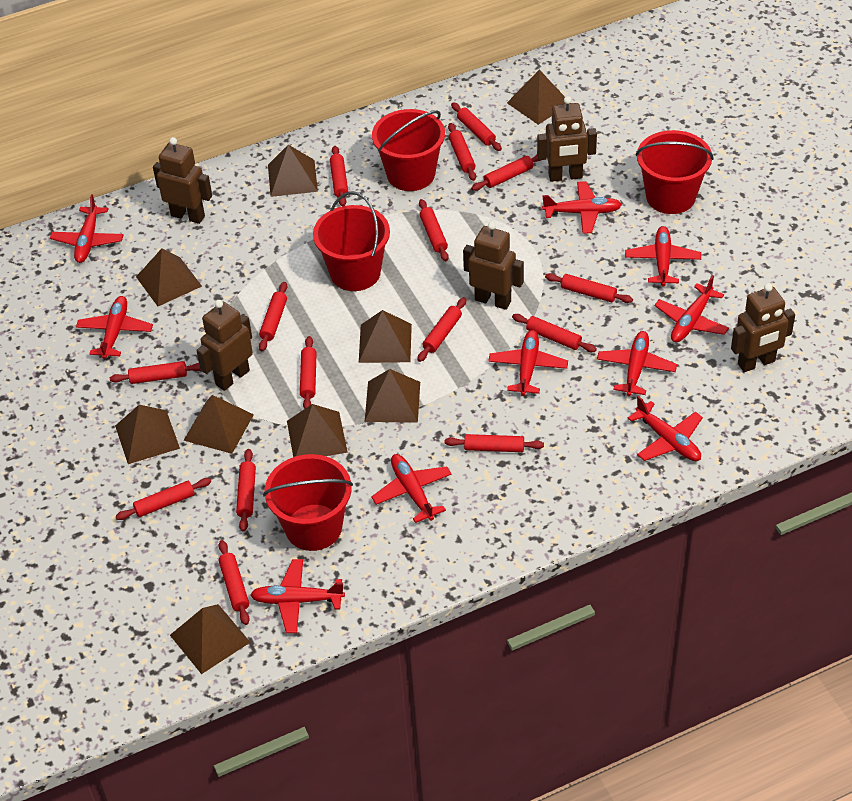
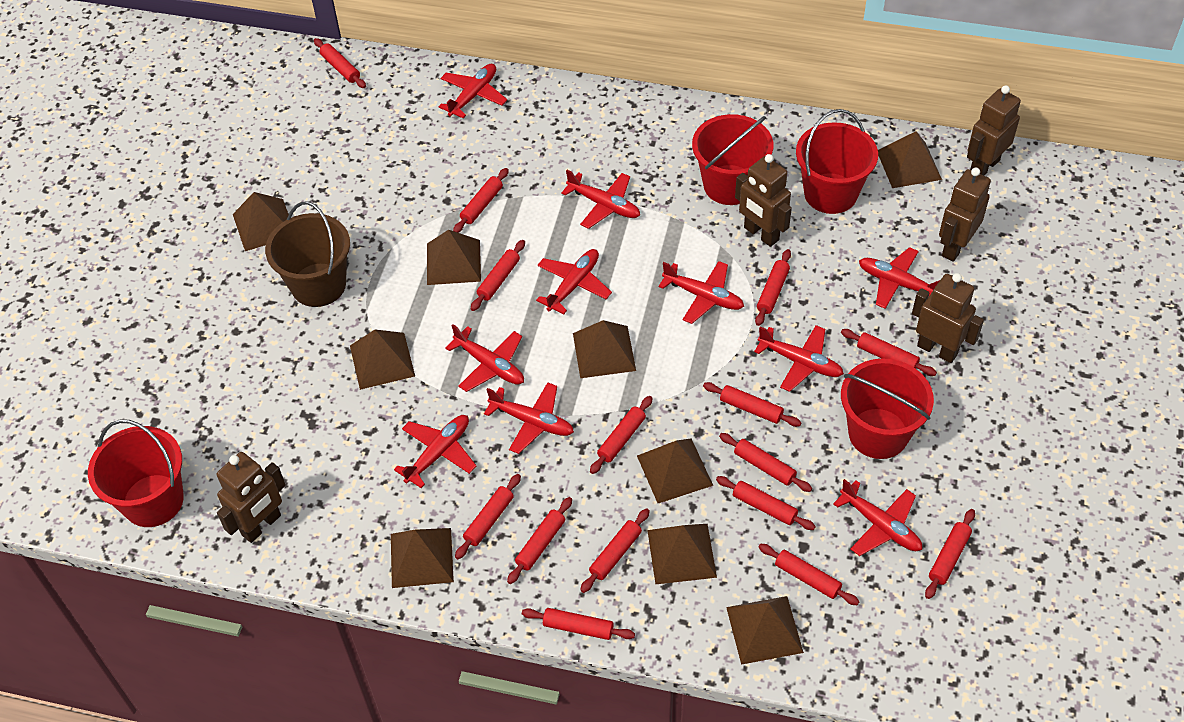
brown bucket: none = 0 -> [265,201,350,307] = 1

